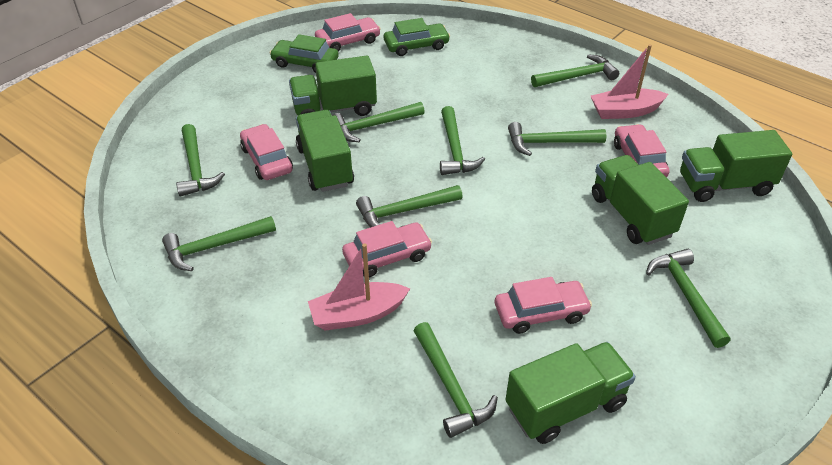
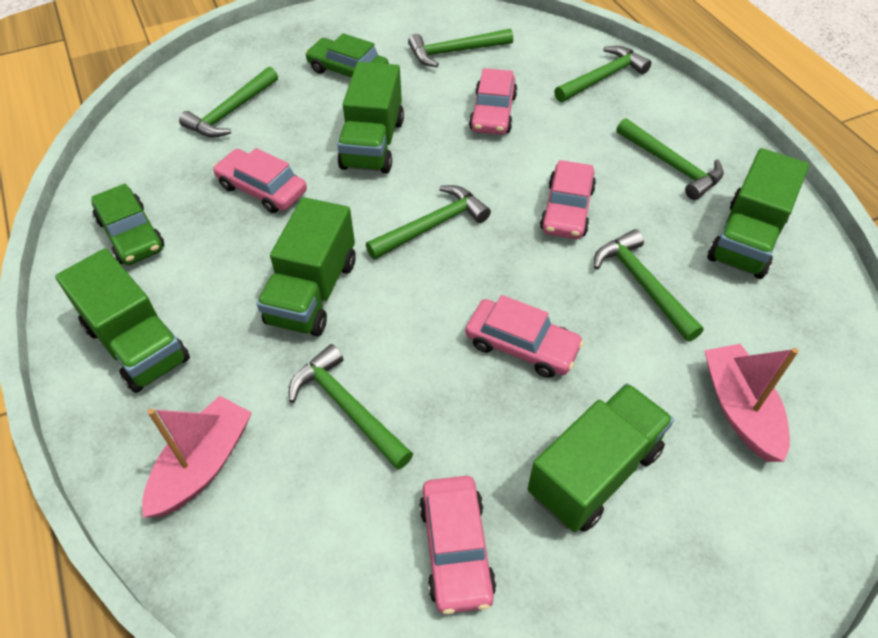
green hammer: [162,216,276,271] [176,124,225,197] [332,102,425,142] [356,185,463,227] [414,322,498,438] [440,106,485,175] [508,122,606,156] [531,54,619,87] [646,249,730,348] = 9 -> [179,67,278,138] [289,344,413,470] [366,185,491,259] [408,28,513,67] [554,46,651,102] [594,229,704,341] [616,118,724,200] = 7

